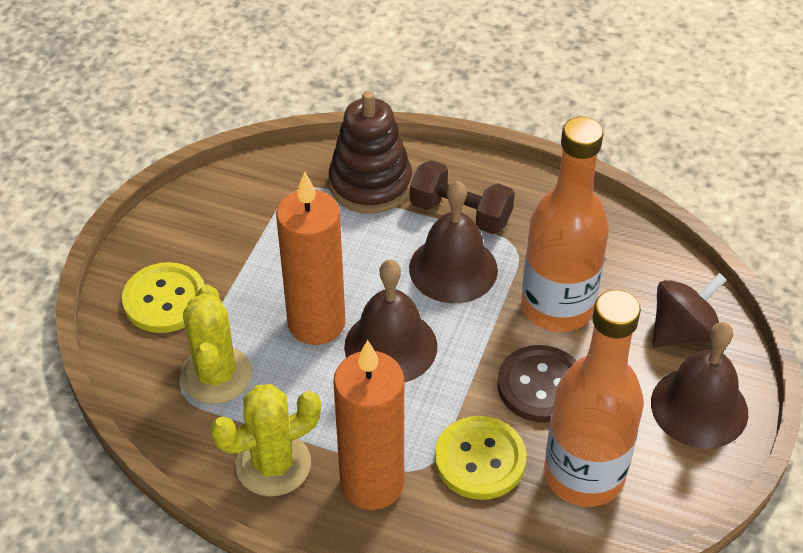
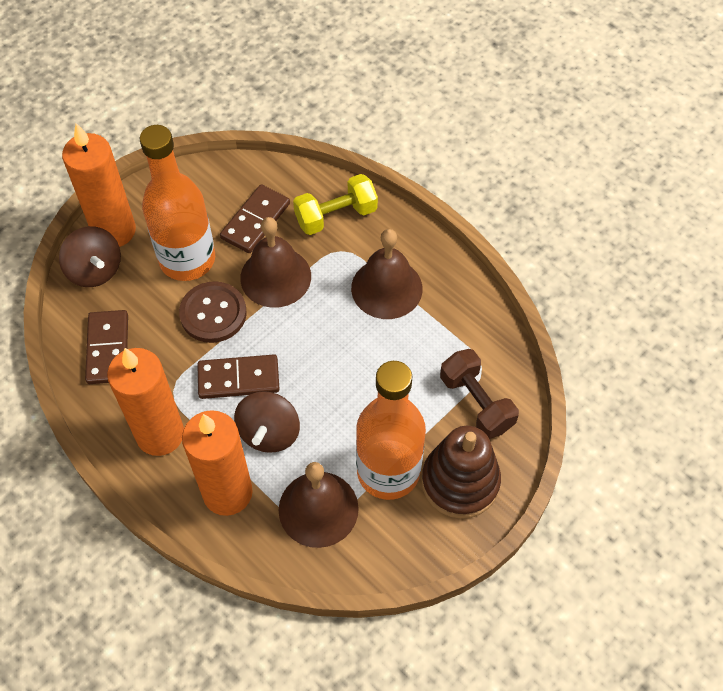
brown domino: none = 0 -> [85,310,128,384] [197,354,279,399] [220,184,290,253] = 3
brown spinning top: [652,273,727,348] = 1 -> [59,226,121,287] [234,391,300,453] = 2
orange candle: [276,172,346,345] [333,340,404,510] = 2 -> [62,123,136,247] [107,348,184,456] [182,410,253,516] = 3
yellow button: [122,262,205,333] [435,416,527,500] = 2 -> none = 0
yellow cactus: [180,285,252,404] [210,384,321,497] = 2 -> none = 0
yellow dumbbell: none = 0 -> [293,174,378,235] = 1

